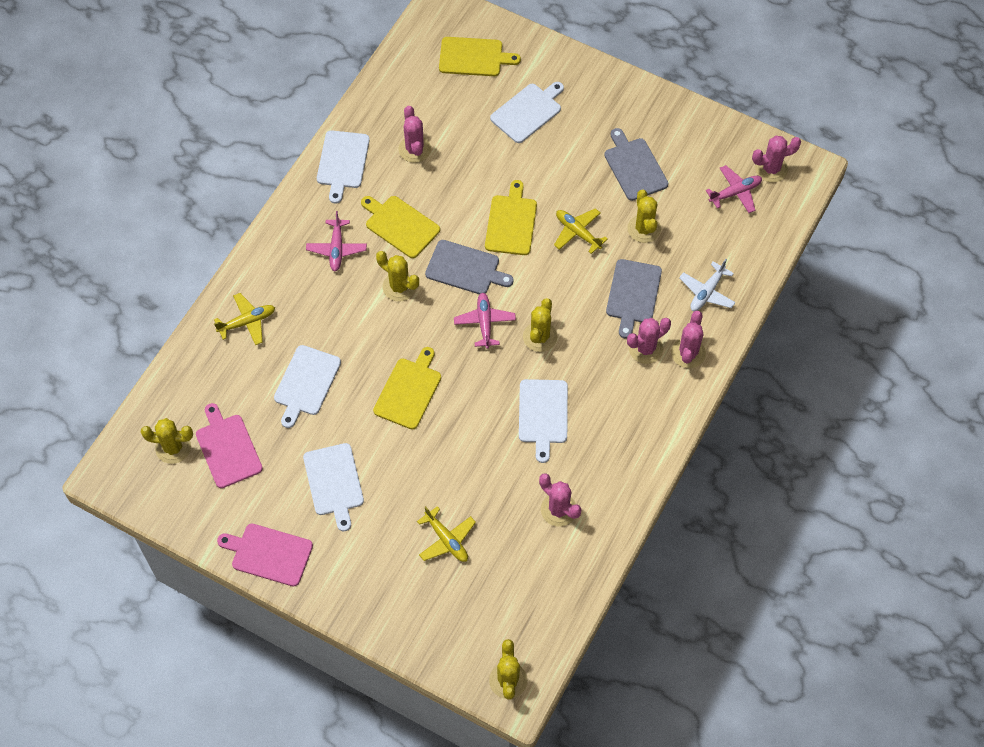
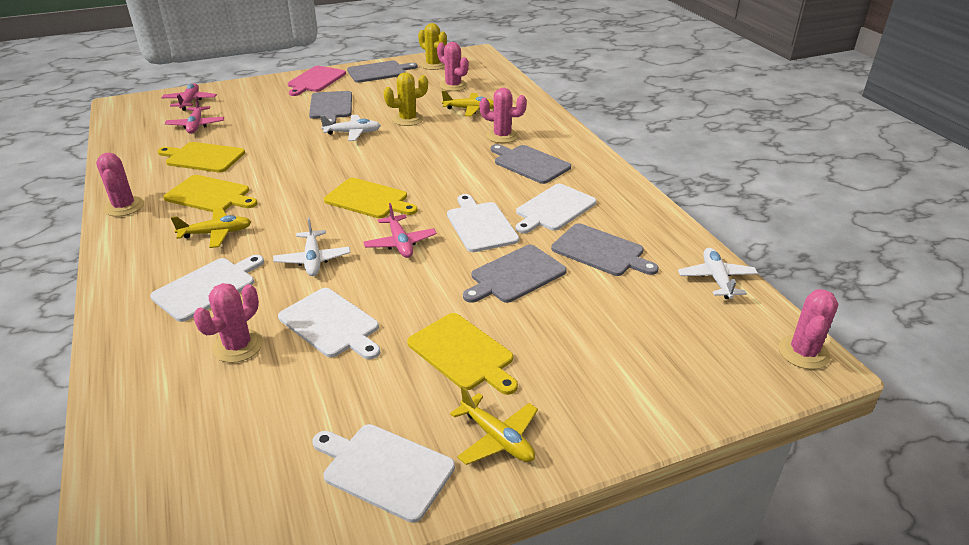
grey cutting board: [425,240,513,294] [604,128,668,201] [606,259,662,338] = 3 -> [309,91,352,124] [347,61,417,83] [463,245,567,303] [490,144,571,184] [551,223,659,276] = 5
pink cutting board: [196,403,263,488] [217,523,313,586] = 2 -> [288,66,346,96] = 1
white plane: [679,259,736,311] = 1 -> [273,217,350,276] [320,115,381,141] [678,248,758,299] = 3
yellow cactus: [141,418,193,464] [376,251,419,301] [489,639,527,700] [523,298,557,352] [627,190,661,243] = 5 -> [383,72,428,126] [418,23,447,70] = 2

